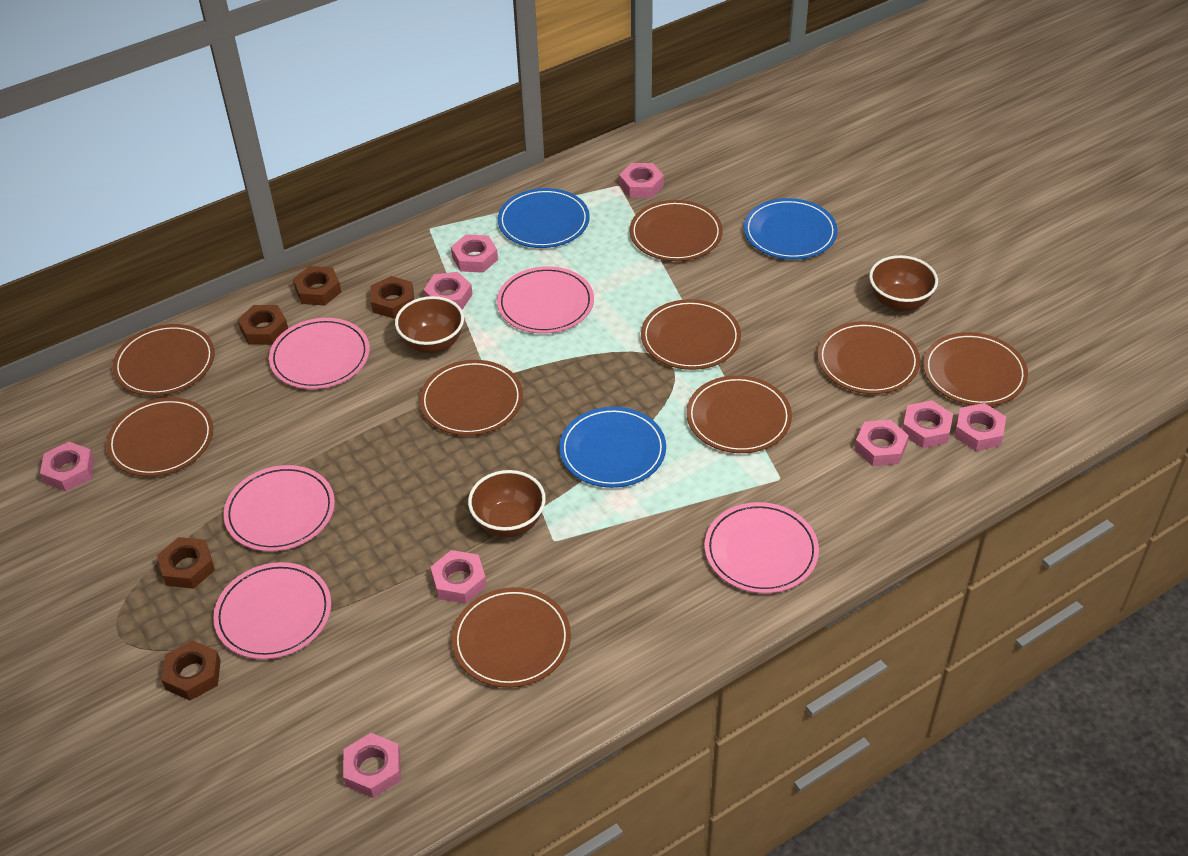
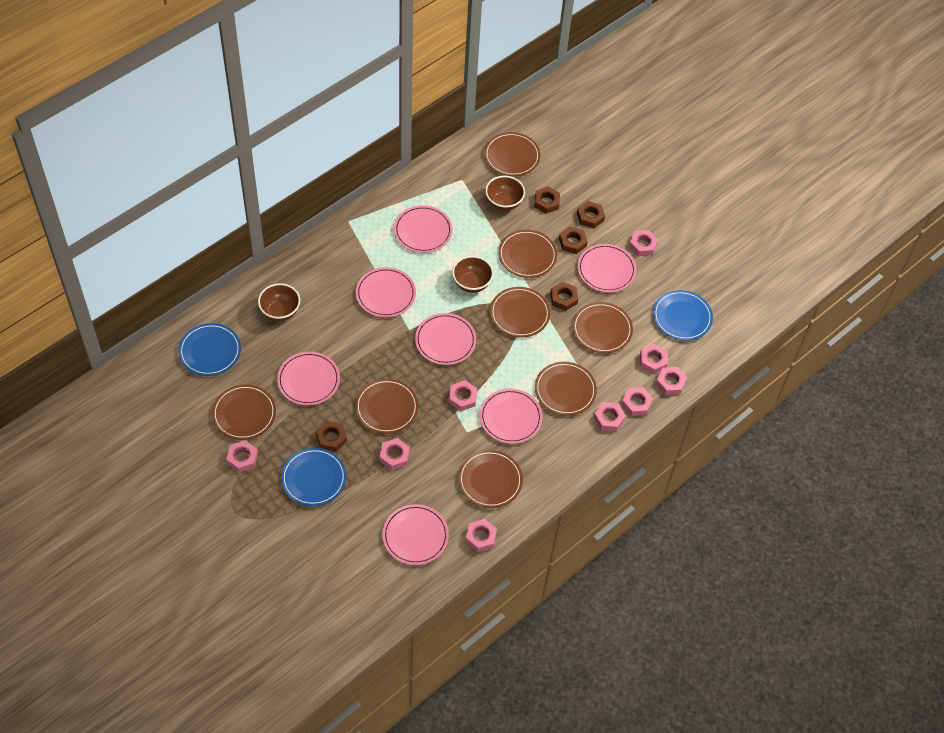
brown plate: [106,397,213,477] [112,324,215,396] [419,360,523,436] [452,587,571,688] [629,200,723,261] [641,299,741,370] [686,375,792,453] [817,321,920,394] [923,332,1028,406] = 9 -> [212,384,276,440] [355,379,418,434] [458,450,523,508] [484,132,540,176] [490,287,550,338] [498,230,557,278] [535,362,597,416] [572,302,633,353] = 8
pink plate: [213,562,331,659] [224,465,335,552] [269,318,370,389] [497,266,594,334] [705,502,819,593] = 5 -> [277,351,340,406] [356,267,416,317] [382,504,449,565] [394,205,452,253] [415,313,476,365] [480,389,543,444] [578,244,636,292] = 7

